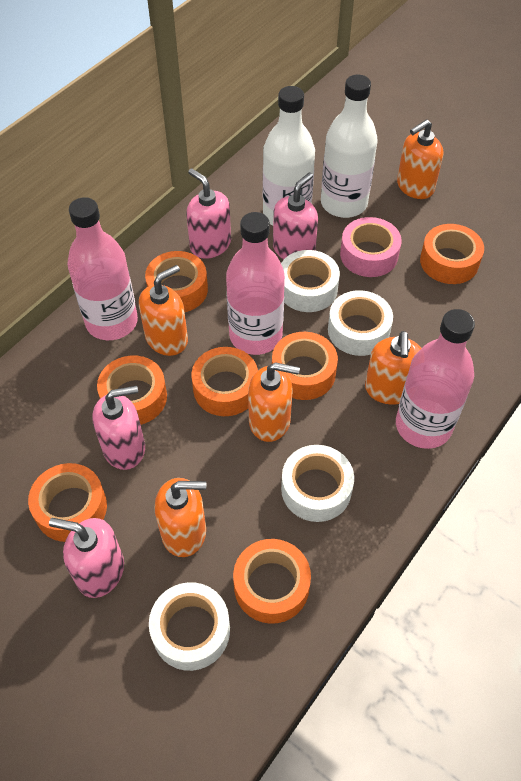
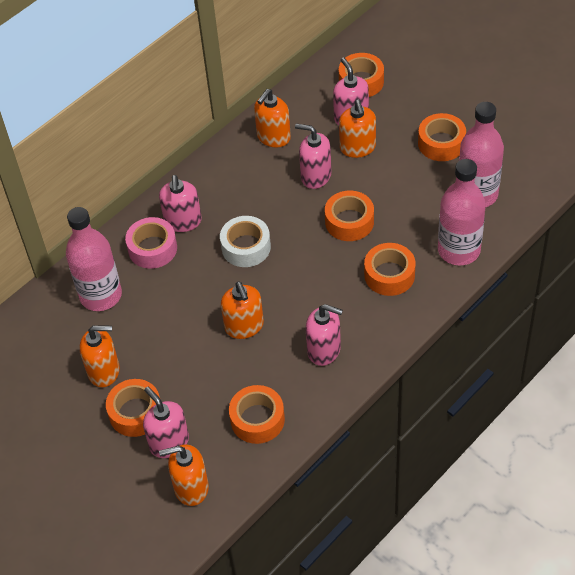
orange tape: [28,463,107,542] [97,356,167,425] [145,251,208,312] [192,347,258,416] [233,539,311,624] [272,332,338,400] [420,224,484,284] = 7 -> [106,379,160,437] [229,385,285,444] [325,191,374,241] [339,53,384,97] [364,243,416,296] [418,113,466,161] = 6
pink soap dispenser: [49,518,124,598] [92,386,145,470] [186,168,231,259] [273,172,318,259] = 4 -> [143,387,189,458] [159,175,202,232] [295,124,332,189] [306,304,343,366] [333,57,369,125] = 5
white bottle: [263,86,315,226] [321,74,378,218] = 2 -> none = 0
white tape: [149,582,230,671] [281,250,340,312] [281,445,354,522] [328,290,393,356] = 4 -> [220,216,271,267] = 1

